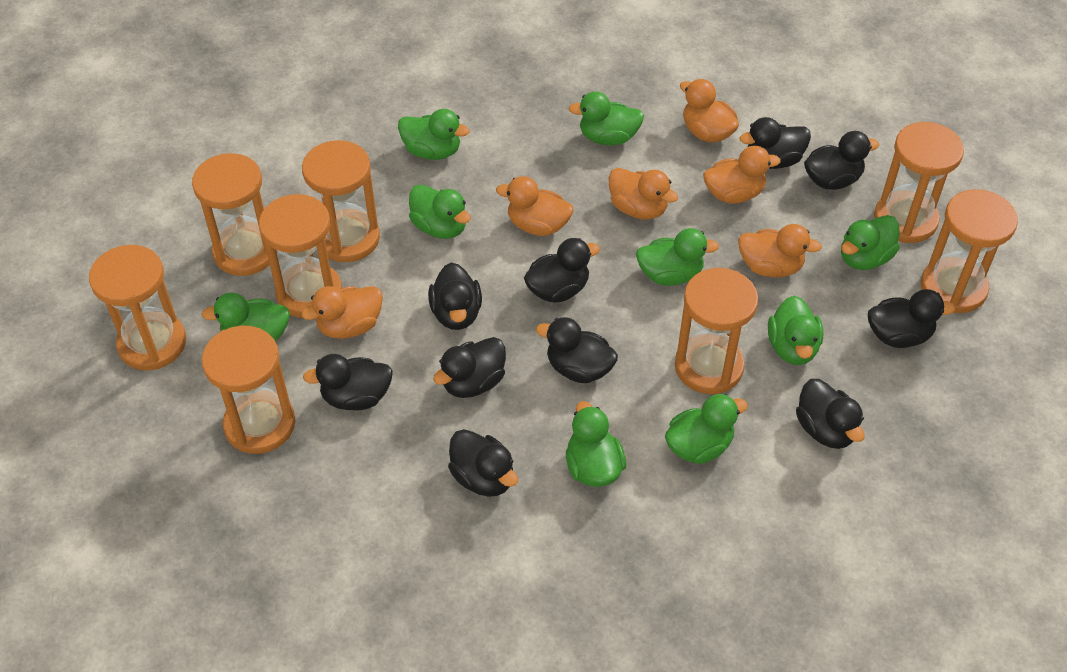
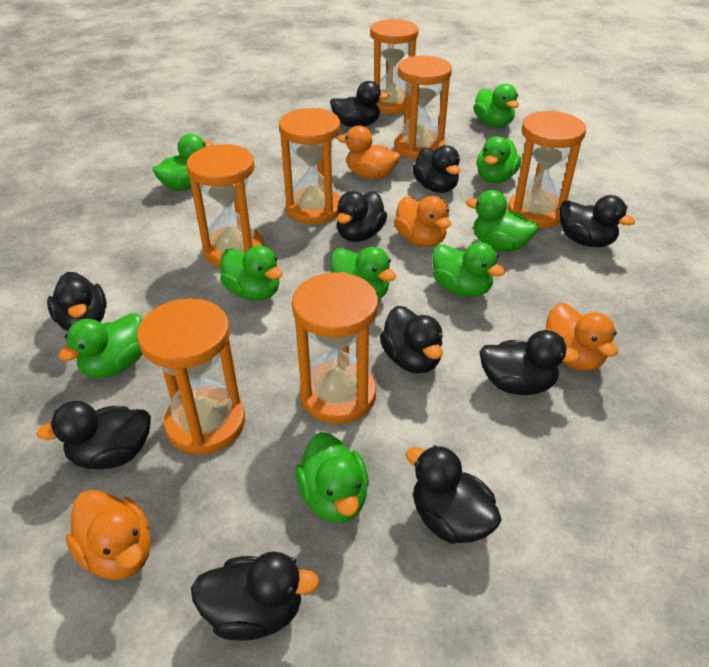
orange duck: [301,286,383,339] [496,176,573,236] [609,168,678,220] [680,79,739,143] [703,146,781,204] [738,224,822,278] = 6 -> [66,490,151,580] [337,126,400,180] [394,196,451,247] [544,303,618,371] = 4
orange hourglass: [89,245,186,370] [192,153,277,276] [202,326,295,454] [259,194,342,318] [302,140,380,262] [675,268,758,394] [874,122,964,243] [921,189,1018,313] = 8 -> [137,298,245,455] [186,144,264,267] [279,108,341,224] [292,272,378,424] [370,19,419,114] [395,56,452,159] [508,110,586,228] = 7

